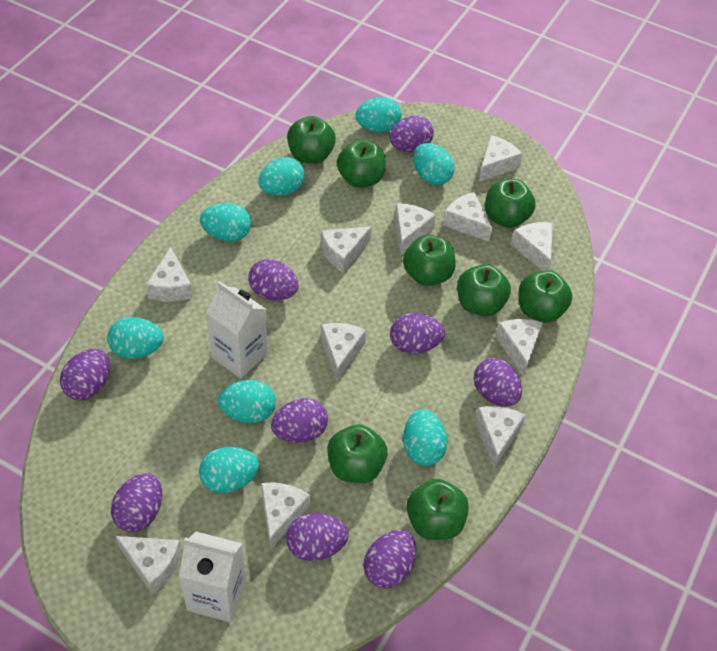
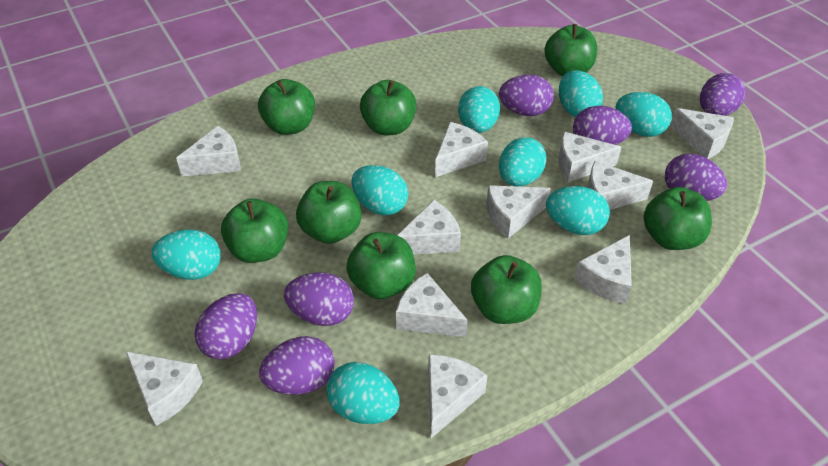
purple egg: [60,349,110,400] [111,473,162,532] [248,259,299,300] [271,398,328,443] [286,513,349,561] [363,530,416,589] [390,115,434,152] [390,313,445,354] [474,358,522,407] = 9 -> [194,293,257,359] [259,336,335,395] [284,273,354,326] [499,75,554,116] [573,106,632,145] [665,153,727,201] [700,73,745,116] = 7
white carton: [179,531,246,622] [206,281,267,379] = 2 -> none = 0

